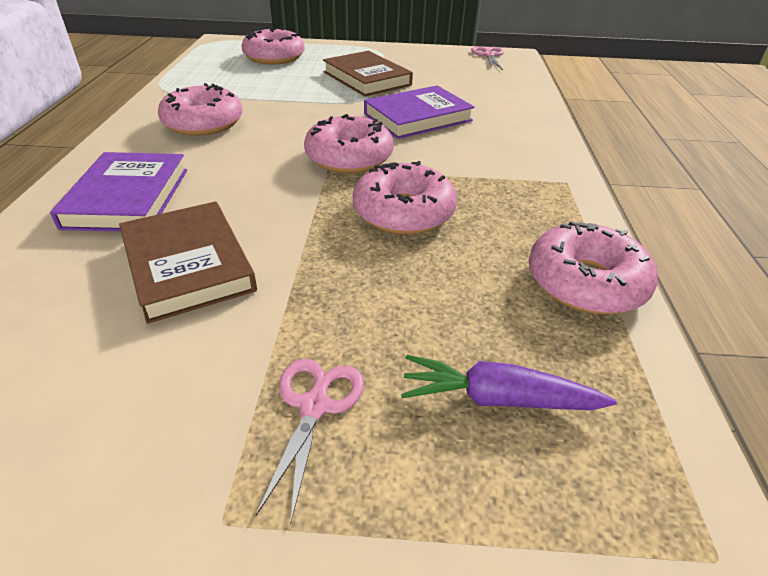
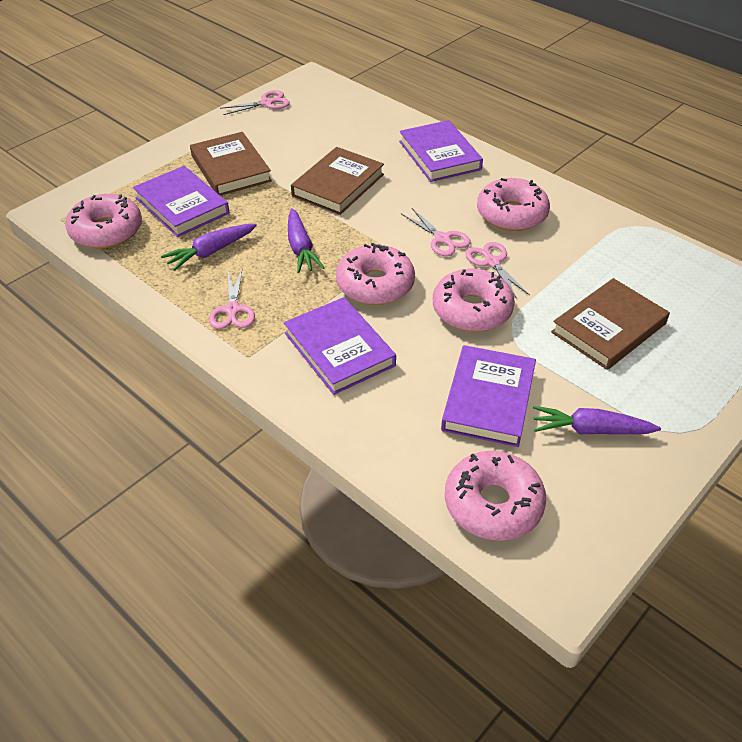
brown book: [119,201,257,324] [323,51,413,96] = 2 -> [190,132,272,196] [291,147,384,215] [551,278,670,370] = 3
pink scissors: [256,359,364,524] [471,46,504,70] = 2 -> [209,267,255,329] [220,90,290,115] [402,208,471,256] [465,242,530,299] = 4
purple book: [50,152,187,232] [364,85,475,139] = 2 -> [133,166,229,237] [284,297,396,395] [399,120,483,182] [441,345,536,447] = 4
purple carrot: [401,355,617,410] = 1 -> [161,224,257,271] [288,208,325,273] [533,406,661,434] = 3

